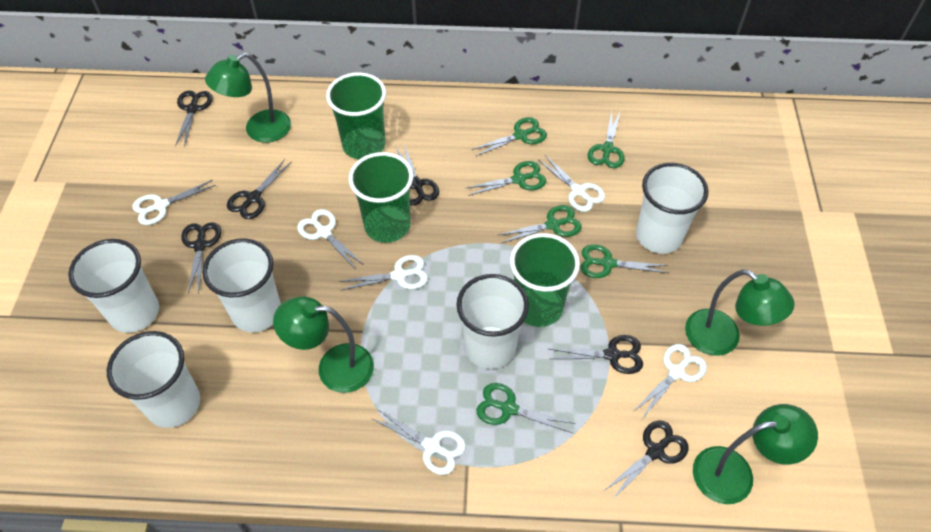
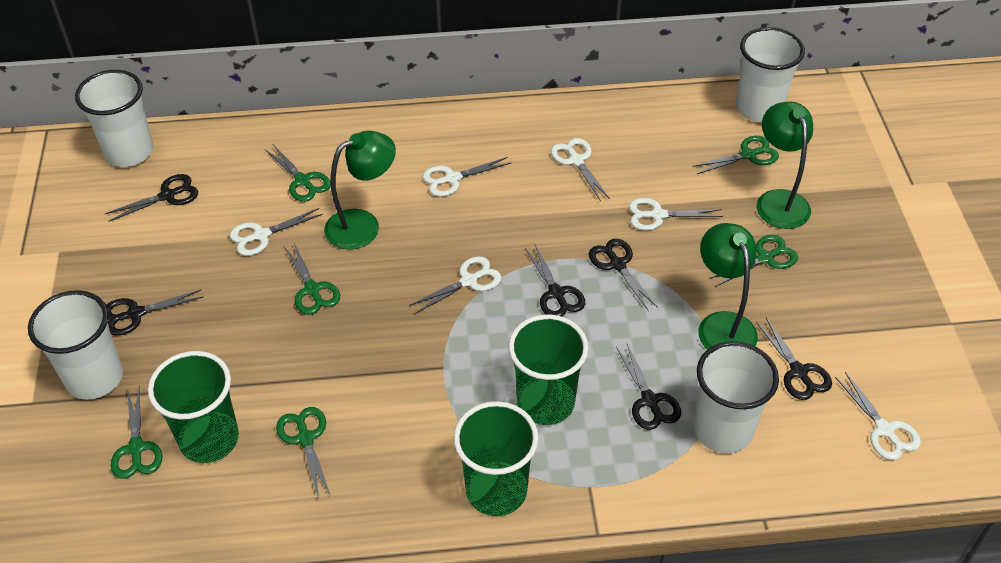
green lamp: [205,53,291,143] [273,296,374,393] [685,269,795,356] [693,404,818,504] = 4 -> [324,131,396,250] [698,223,758,349] [757,102,813,229] = 3
white cup: [68,239,159,333] [107,331,200,428] [202,238,281,332] [456,274,529,369] [636,163,709,254] = 5 -> [28,290,123,400] [75,70,153,167] [694,341,779,453] [736,27,805,122] = 4

